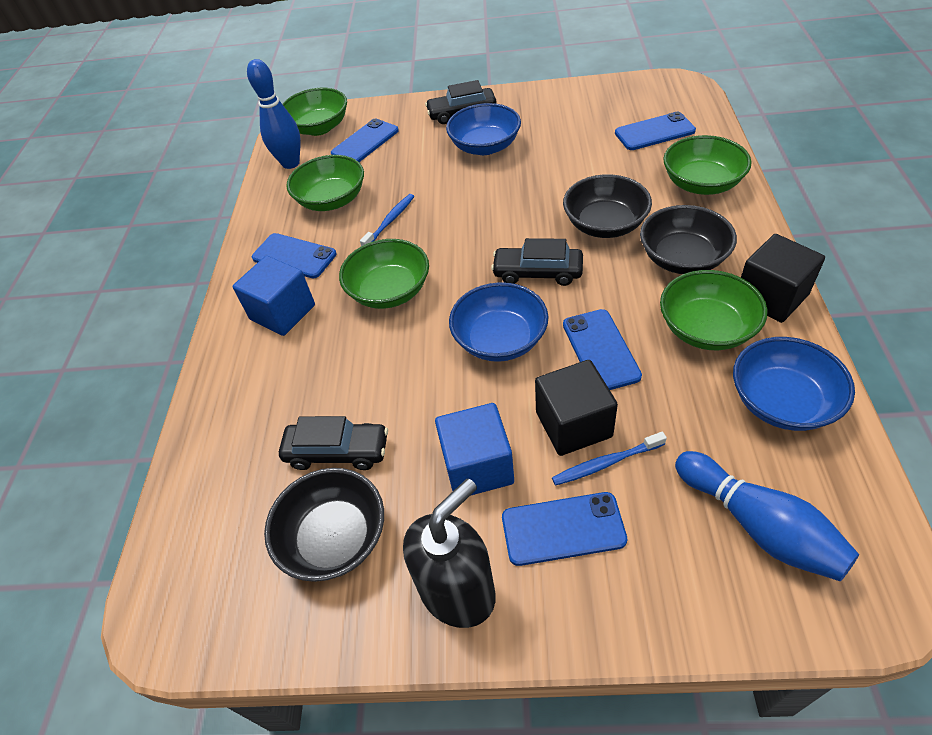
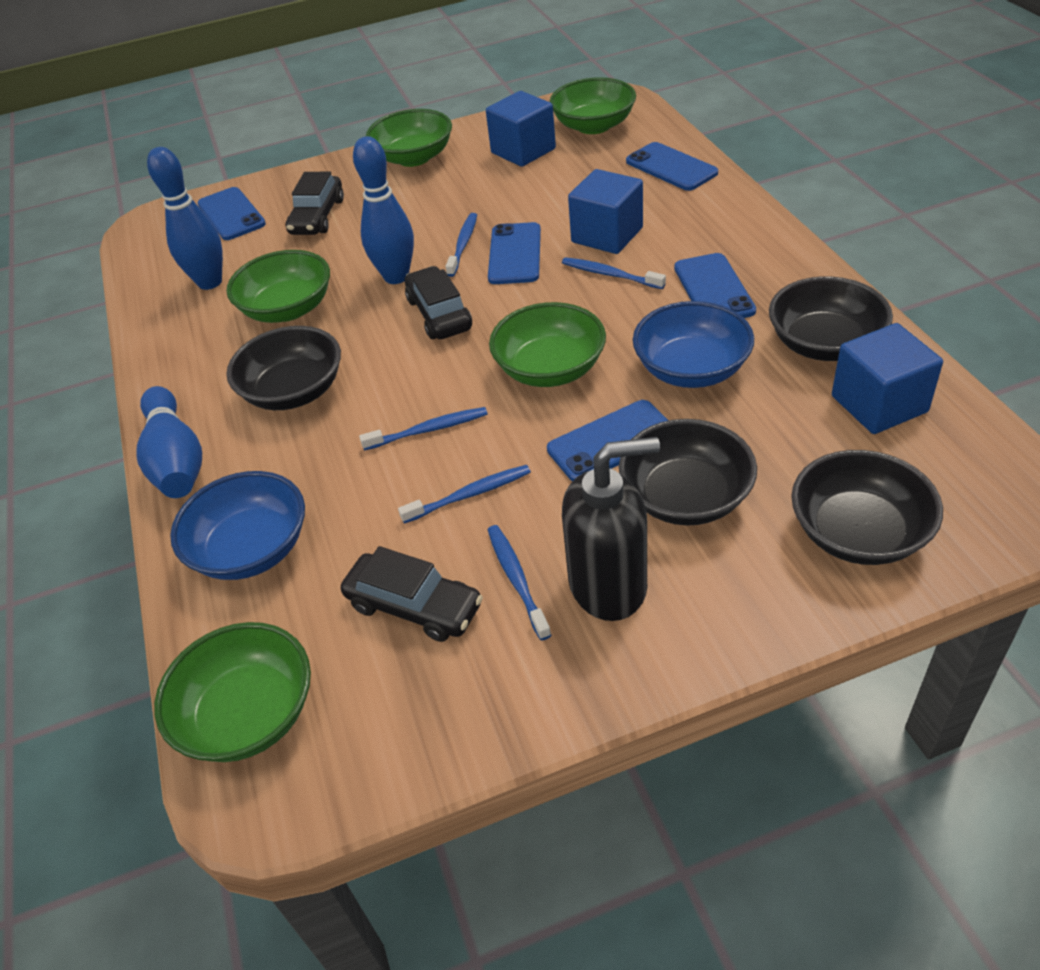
black bowl: [264,468,384,582] [563,174,652,238] [640,205,737,274] = 3 -> [226,326,341,410] [619,419,757,526] [769,276,893,361] [791,450,943,565] = 4
black cube: [535,360,618,456] [741,234,825,323] = 2 -> none = 0
blue bowl: [446,103,521,155] [449,282,548,362] [733,337,855,431] = 3 -> [170,471,305,580] [633,301,754,388] = 2
blue bowling pin: [247,59,301,169] [675,451,859,581] = 2 -> [136,386,202,498] [147,147,223,290] [353,136,414,284] = 3
blue cube: [233,256,315,336] [435,403,514,496] = 2 -> [486,91,556,167] [568,169,643,254] [832,323,943,434] = 3
blue toothbrush: [360,194,414,246] [552,432,667,486] = 2 -> [359,407,488,451] [398,465,531,524] [445,213,477,277] [487,525,551,640] [562,257,666,289] = 5

